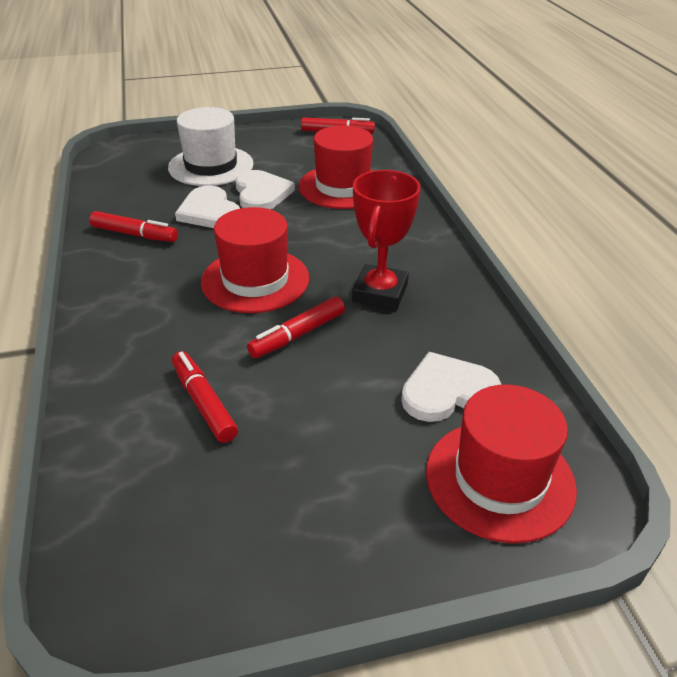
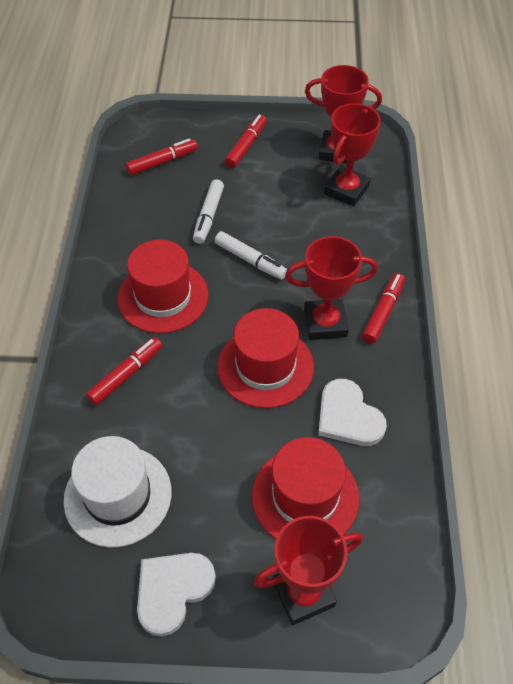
red trophy: [352,170,421,310] = 1 -> [254,516,363,625] [285,236,378,340] [305,65,382,164] [324,103,381,206] = 4
white heart: [175,186,240,228] [235,170,295,210] [401,352,501,422] = 3 -> [137,553,216,637] [318,379,387,446] = 2
white marker: none = 0 -> [193,179,224,244] [215,231,287,280] = 2

